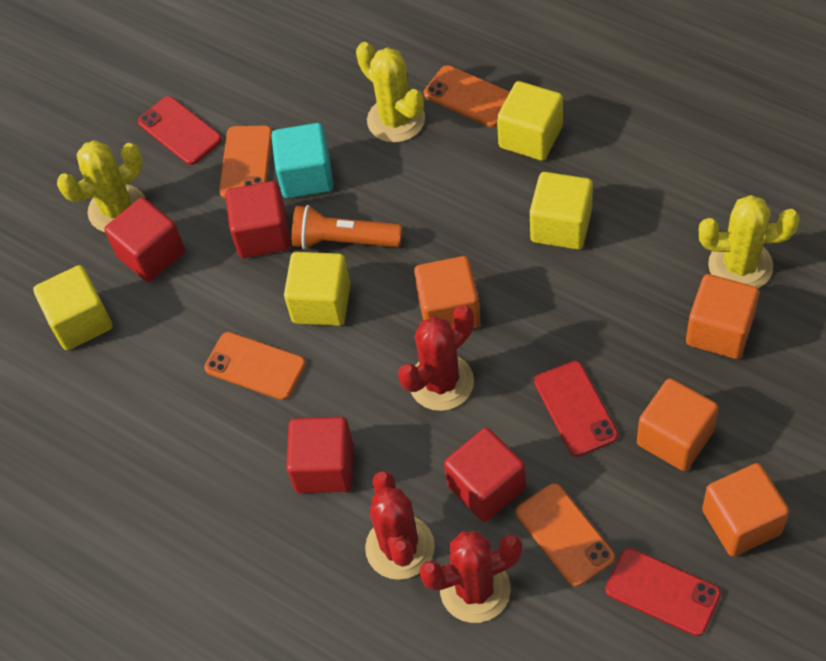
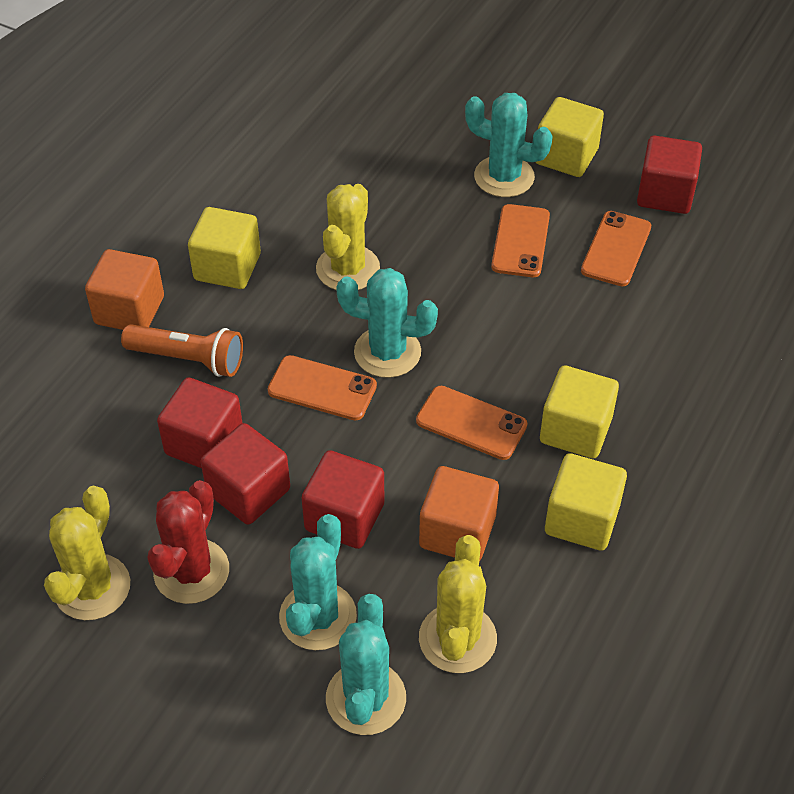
orange cube: [414,256,481,328] [637,378,719,471] [686,274,759,359] [702,463,789,557] = 4 -> [85,249,164,330] [419,466,499,561] = 2
red cactus: [365,471,435,580] [398,305,474,411] [419,531,522,623] = 3 -> [147,480,229,604] = 1
red phone: [138,96,222,165] [534,361,618,457] [605,548,721,636] = 3 -> none = 0
turquoise cactus: none = 0 -> [279,514,357,650] [326,594,406,735] [336,268,438,378] [465,93,553,197] = 4
turquoise cube: [271,123,334,198] = 1 -> none = 0

